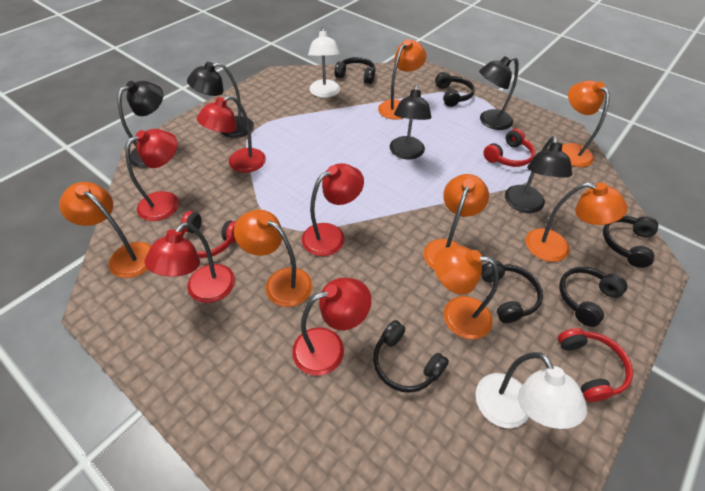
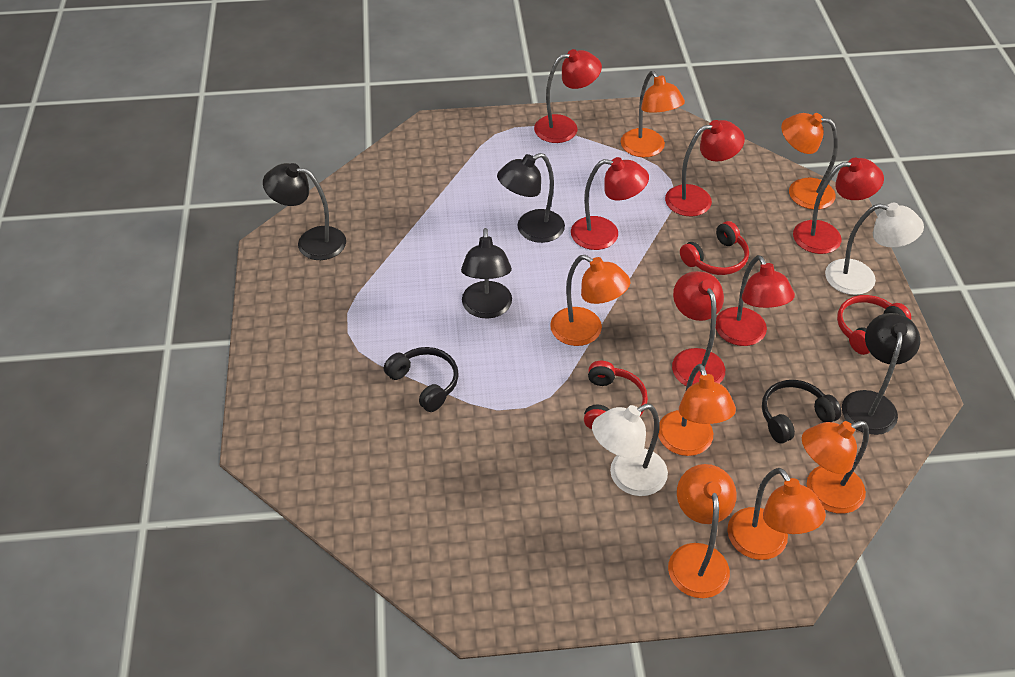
black headphones: [334,57,376,84] [373,320,449,393] [435,72,475,107] [481,261,543,323] [559,267,627,327] [603,216,658,268] = 6 -> [384,347,459,412] [762,380,842,443] = 2
black lamp: [117,81,163,168] [187,62,254,138] [390,84,431,160] [479,56,519,130] [505,136,572,213] = 5 -> [263,163,346,260] [461,228,512,319] [497,153,565,243] [842,313,920,435] = 4
red lamp: [125,129,179,221] [144,222,235,303] [197,95,266,173] [292,278,371,376] [302,163,364,256] = 5 -> [534,49,602,143] [571,157,649,250] [665,120,745,217] [672,271,725,386] [716,255,795,346] [793,158,884,254] = 6

